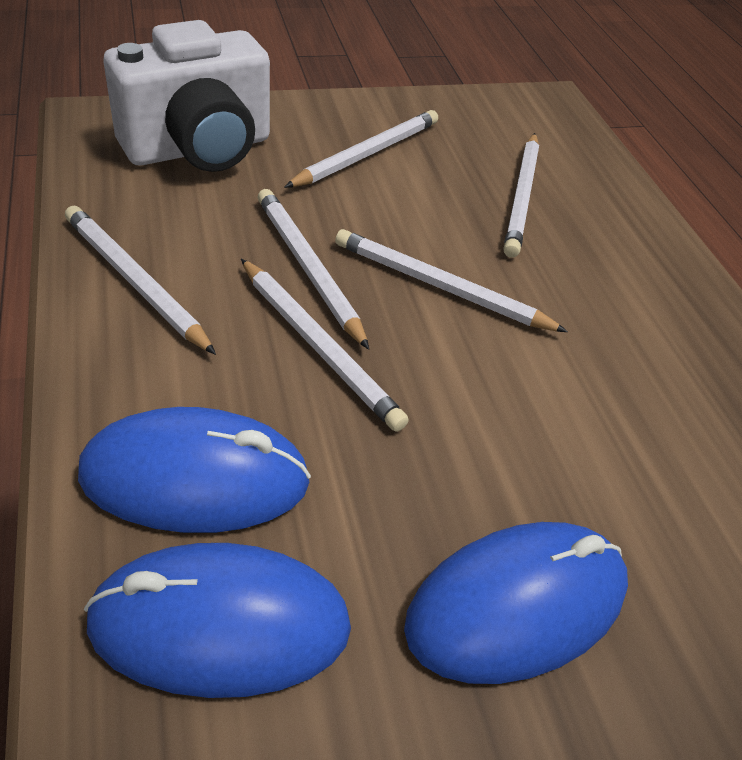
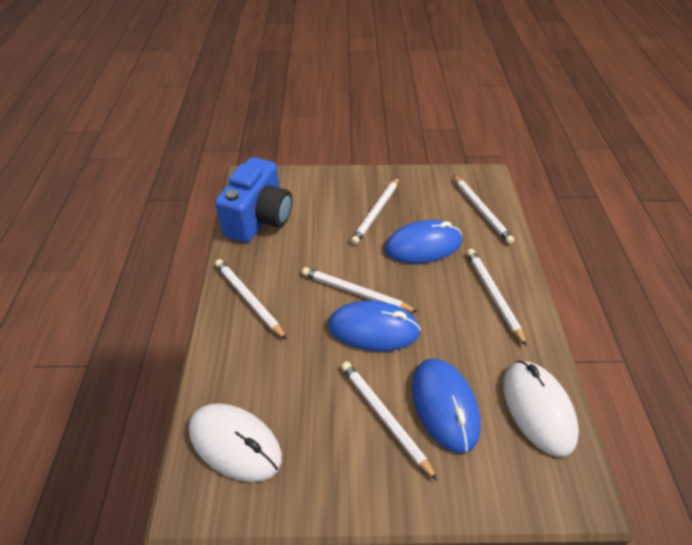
blue camera: none = 0 -> [215,157,292,243] = 1
white camera: [104,20,270,172] = 1 -> none = 0
white mouse: none = 0 -> [189,403,282,482] [503,361,579,457] = 2

